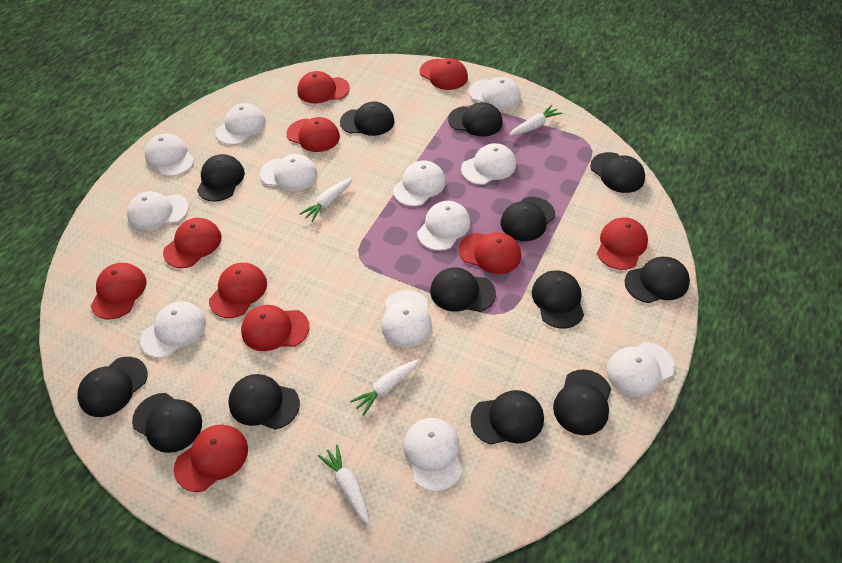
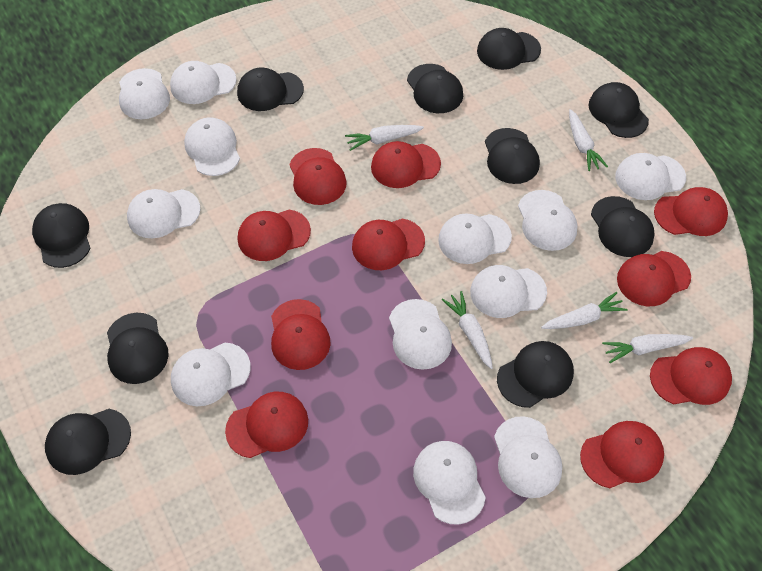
black cap: [77,357,148,417] [132,393,202,453] [197,154,245,202] [228,374,300,430] [340,101,395,136] [430,267,496,312] [448,102,503,137] [470,390,544,445] [501,197,555,241] [532,270,584,329] [553,370,611,435] [590,152,645,193] [625,257,690,303] = 13 -> [32,203,91,268] [45,409,131,475] [107,313,169,384] [237,68,304,111] [407,64,463,113] [477,28,541,70] [485,128,540,184] [497,341,574,408] [588,82,649,138] [591,196,655,257] = 10
white carrot: [299,178,353,222] [318,444,370,525] [350,359,420,416] [509,105,562,136] = 4 -> [345,125,424,151] [442,291,493,369] [541,292,628,329] [569,109,608,171] [602,334,693,363] = 5

